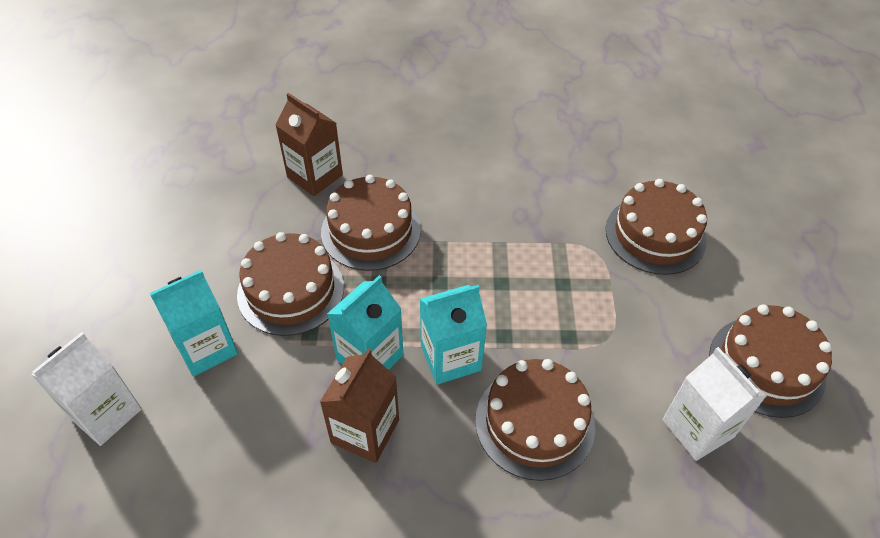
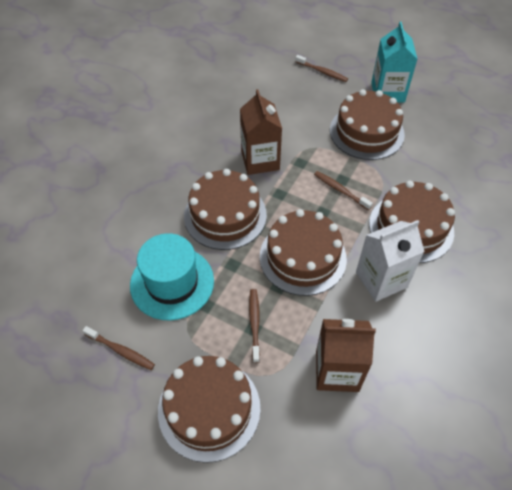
brown toothbrush: none = 0 -> [83,326,155,370] [249,289,260,363] [295,55,348,82] [314,171,373,210] = 4
turquoise carton: [149,270,238,377] [327,275,403,370] [420,285,487,385] = 3 -> [371,21,417,102] = 1
turquoise hat: none = 0 -> [130,233,214,320] = 1
white carton: [31,332,142,446] [662,347,767,461] = 2 -> [356,220,425,302] = 1

